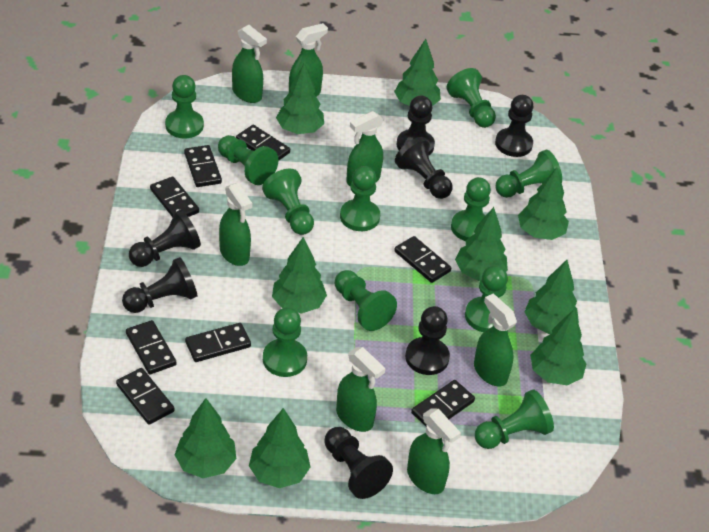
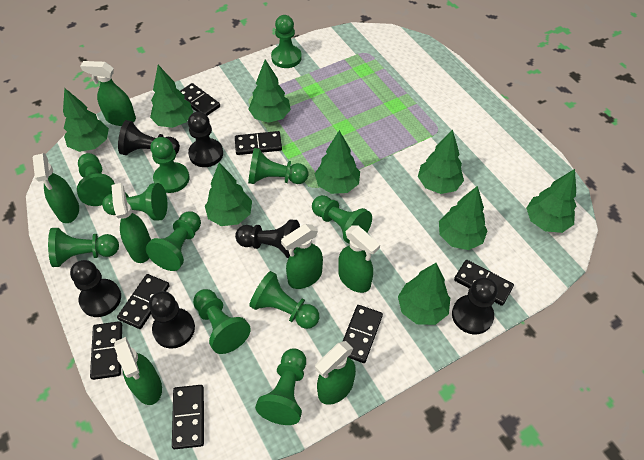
black domino: [116,368,175,425] [126,320,176,374] [150,177,199,217] [184,145,222,187] [185,323,251,362] [236,125,290,160] [394,236,451,283] [411,380,475,426] = 8 -> [90,321,122,380] [117,274,170,329] [172,385,204,449] [180,83,220,116] [235,131,282,155] [342,305,383,363] [454,260,514,306] = 7
black pawn: [122,257,197,313] [129,210,201,267] [324,427,393,499] [395,137,452,199] [397,96,435,155] [405,306,450,375] [495,95,533,157] = 7 -> [70,260,121,317] [118,120,180,155] [149,291,195,349] [188,112,223,167] [235,220,300,258] [452,277,498,334] = 6

